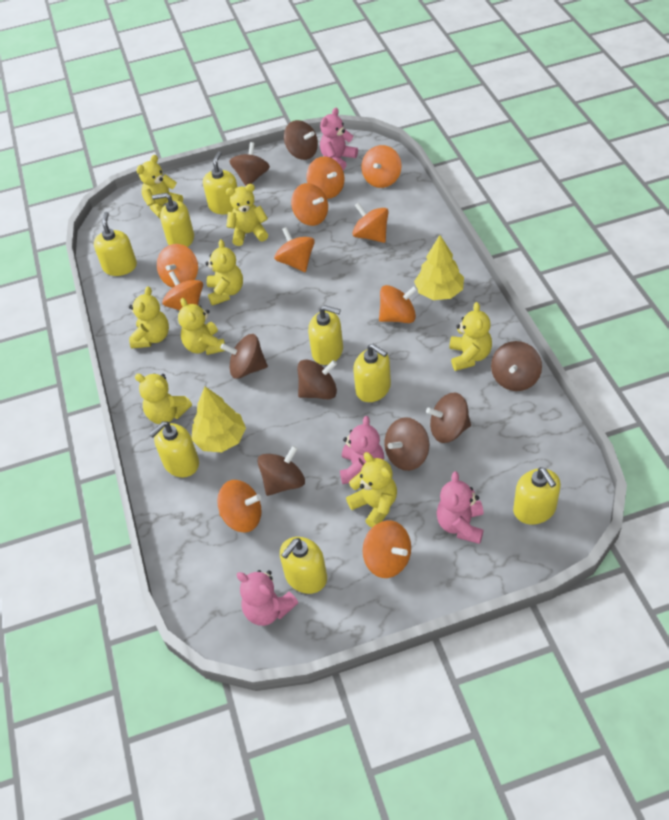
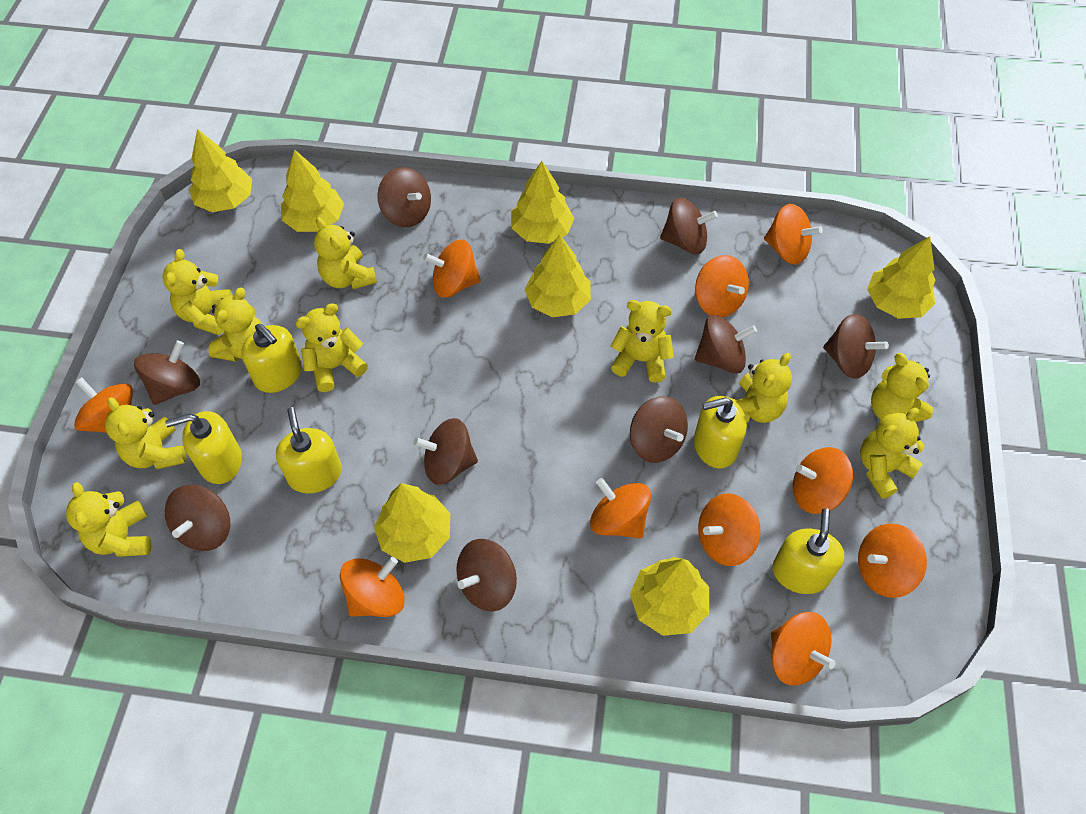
brown spinning top: [220,334,268,379] [229,142,270,186] [258,446,305,496] [284,120,318,160] [297,359,337,399] [385,417,429,471] [426,393,471,443] [491,341,542,391] = 8 -> [134,341,200,405] [165,485,230,551] [377,167,431,227] [413,418,478,485] [456,539,517,612] [630,396,688,463] [660,198,718,254] [695,315,757,373] [823,314,889,379] = 9
pink teddy bear: [236,570,298,626] [320,108,358,170] [340,416,384,484] [437,472,484,544] = 4 -> none = 0
yellow soap dispenser: [94,212,137,276] [149,421,199,477] [152,193,194,247] [203,151,237,214] [280,537,327,594] [308,305,343,365] [353,344,391,402] [513,467,561,524] = 8 -> [165,411,242,484] [241,324,302,393] [276,407,342,493] [694,396,747,469] [773,508,844,594] = 5
yellow teddy bear: [129,286,169,348] [135,373,192,424] [136,155,183,218] [178,298,225,355] [205,239,243,306] [226,184,268,246] [346,452,397,528] [449,302,492,371] = 8 -> [66,482,151,557] [105,397,186,469] [162,249,232,335] [209,288,262,362] [295,303,368,392] [314,218,377,289] [611,300,674,382] [728,353,792,423] [860,408,924,499] [871,353,933,422] = 10
yellow tree: [192,387,246,452] [414,235,464,300] = 2 -> [189,129,252,212] [281,149,344,232] [374,483,450,563] [511,161,574,244] [525,235,591,317] [630,557,709,636] [867,236,936,319] = 7

